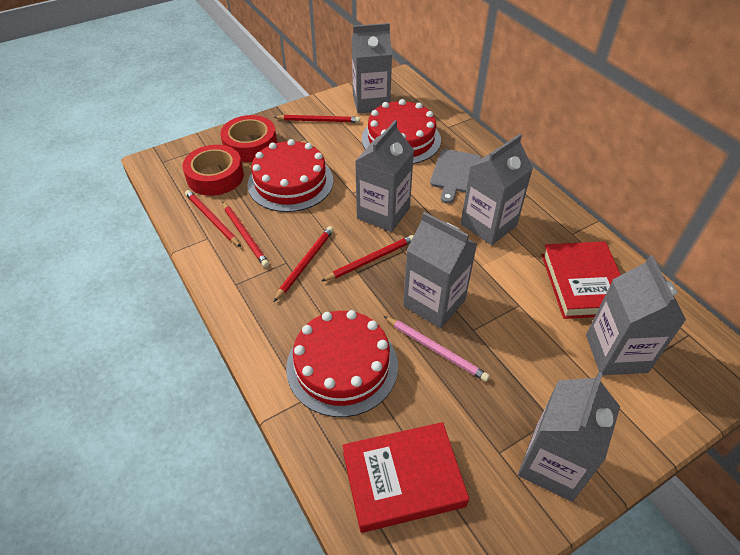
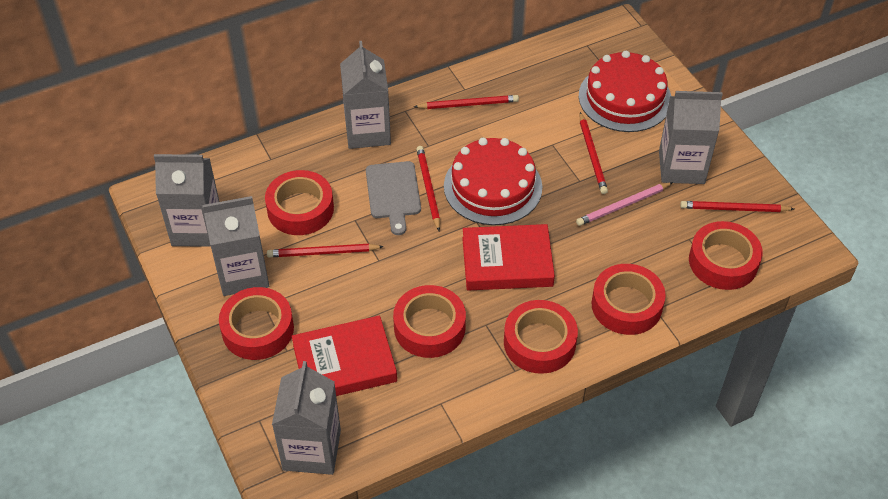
grey carton: [351,23,392,113] [355,120,414,232] [403,212,477,328] [461,134,533,245] [518,372,620,502] [586,255,686,375] = 6 -> [154,154,219,247] [202,196,269,296] [272,361,341,475] [340,41,391,149] [659,91,723,184] = 5
red cake: [248,139,333,212] [286,310,398,417] [362,99,441,164] = 3 -> [444,138,542,225] [579,51,671,132] = 2
red tape: [182,145,244,196] [220,115,277,162] = 2 -> [219,287,294,360] [265,170,334,235] [393,285,466,358] [504,300,578,374] [591,264,666,335] [689,221,763,290] = 6

